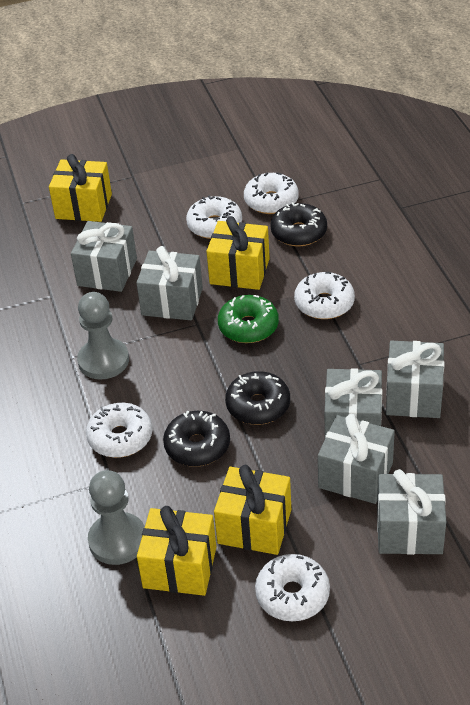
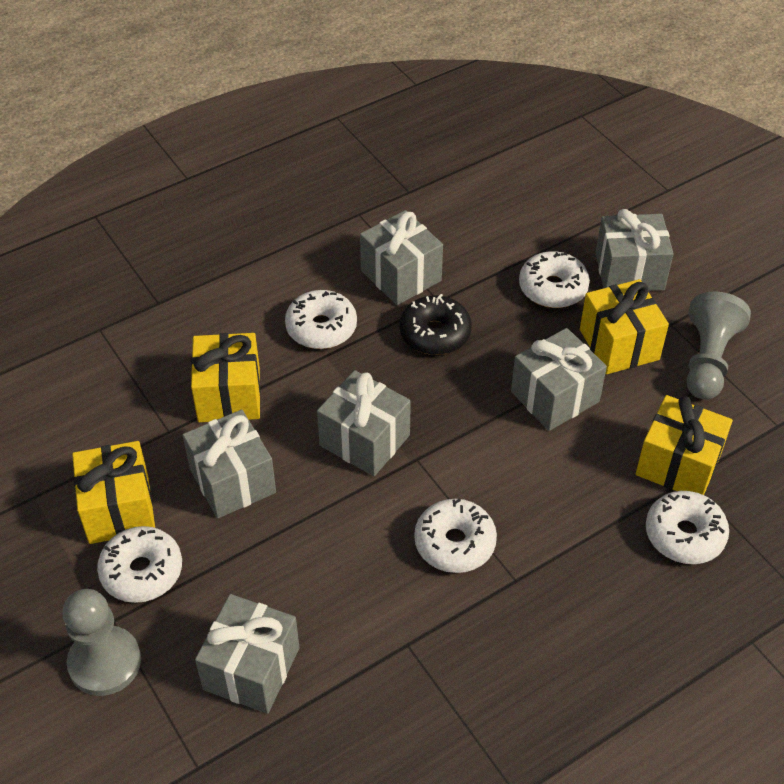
black donut: [163,411,230,467] [225,371,290,425] [270,202,327,246] = 3 -> [400,294,472,355] = 1
green donut: [218,295,279,343] = 1 -> none = 0

